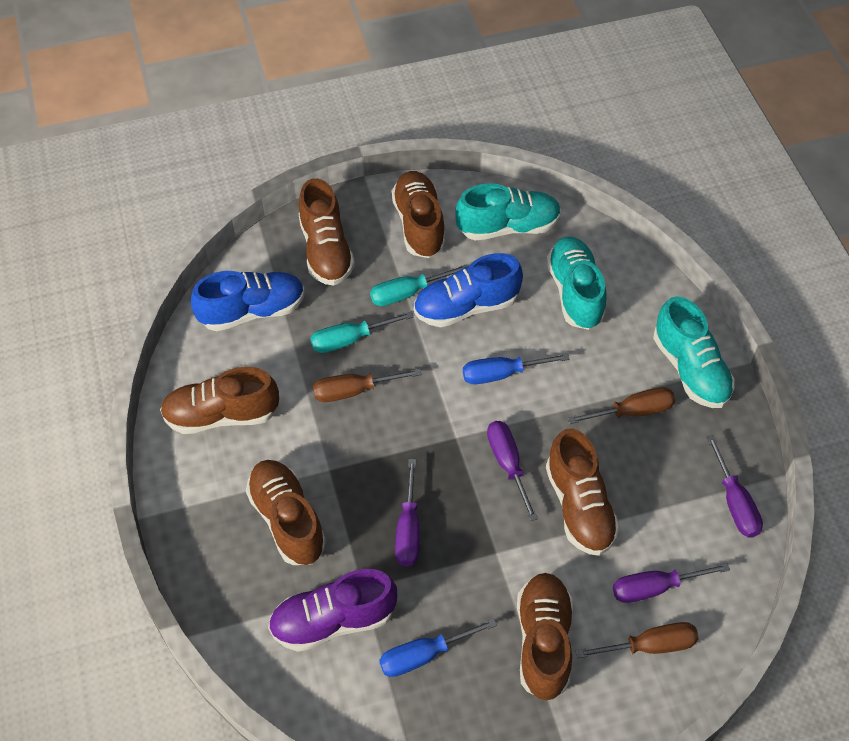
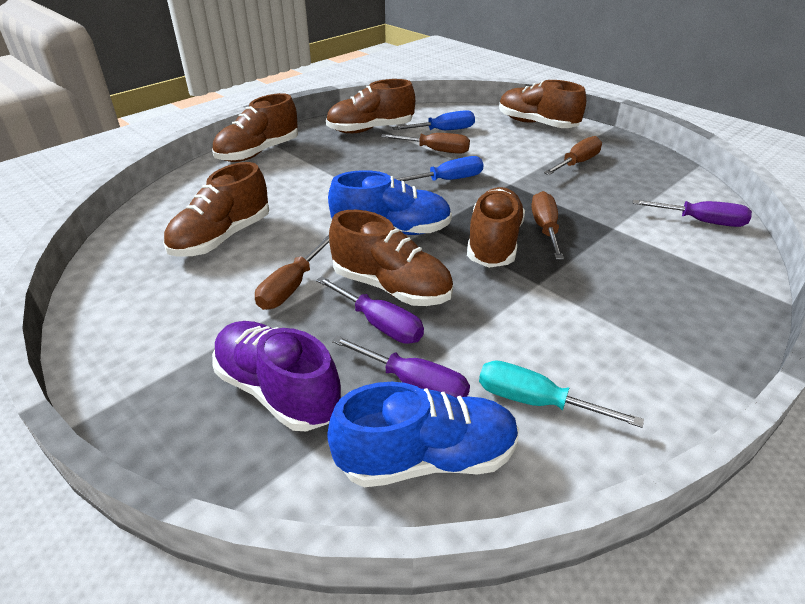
brown screwdriver: [313,369,421,402] [568,387,675,424] [576,622,699,658] = 3 -> [255,235,329,310] [381,133,470,154] [531,191,564,260] [544,136,602,175] = 4
purple screwdriver: [395,459,420,567] [487,421,538,521] [613,563,730,603] [707,435,763,537] = 4 -> [316,276,424,344] [332,335,470,397] [633,200,752,227] = 3
turquoise screwdriver: [310,312,414,353] [370,264,468,306] = 2 -> [479,360,644,428] = 1
turquoise shoe: [455,183,561,241] [546,237,607,330] [653,296,735,408] = 3 -> none = 0

